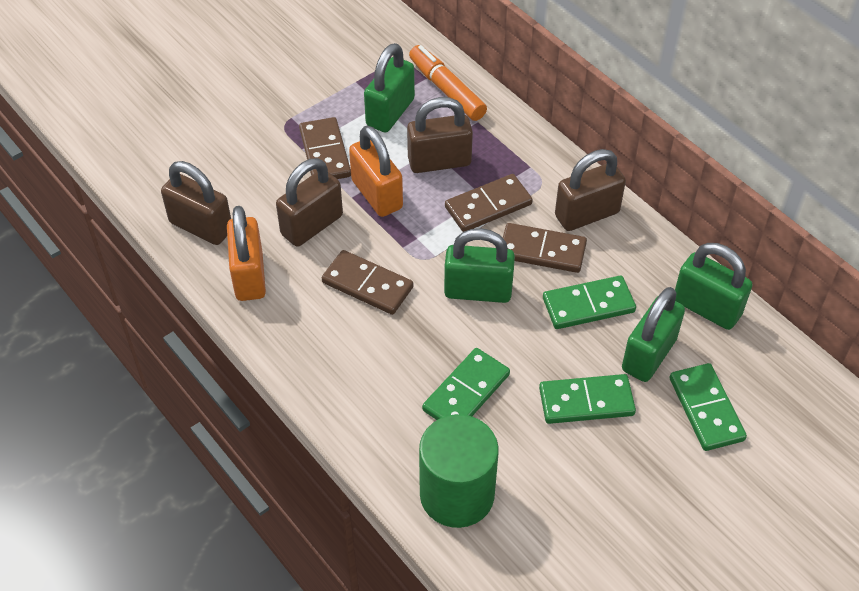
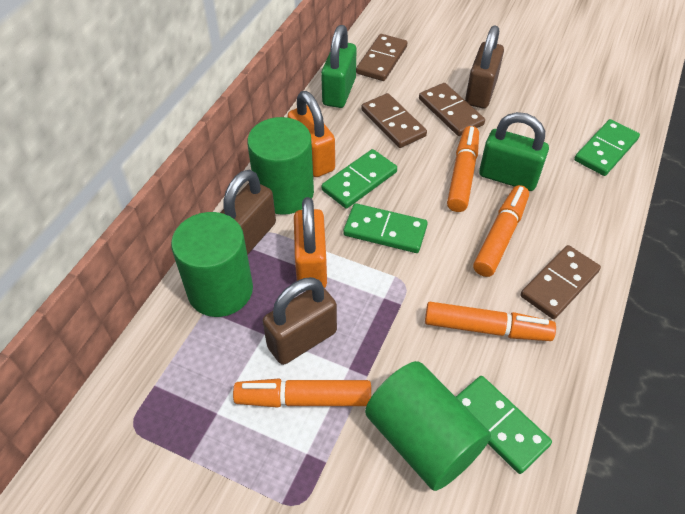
brown padlock: [161,161,231,245] [276,158,343,247] [407,97,473,173] [555,149,626,231] = 4 -> [220,170,276,255] [262,277,337,365] [465,25,504,108] = 3
green cylinder: [419,414,499,528] = 1 -> [171,212,253,317] [247,117,314,215] [365,361,491,491] = 3
green padlock: [364,43,415,133] [444,228,515,303] [622,287,685,382] [675,243,752,330] = 4 -> [321,25,356,108] [479,112,549,191] = 2
orange marker: [409,45,487,121] = 1 -> [233,379,371,408] [425,302,556,341] [447,126,479,212] [473,185,529,277] = 4

